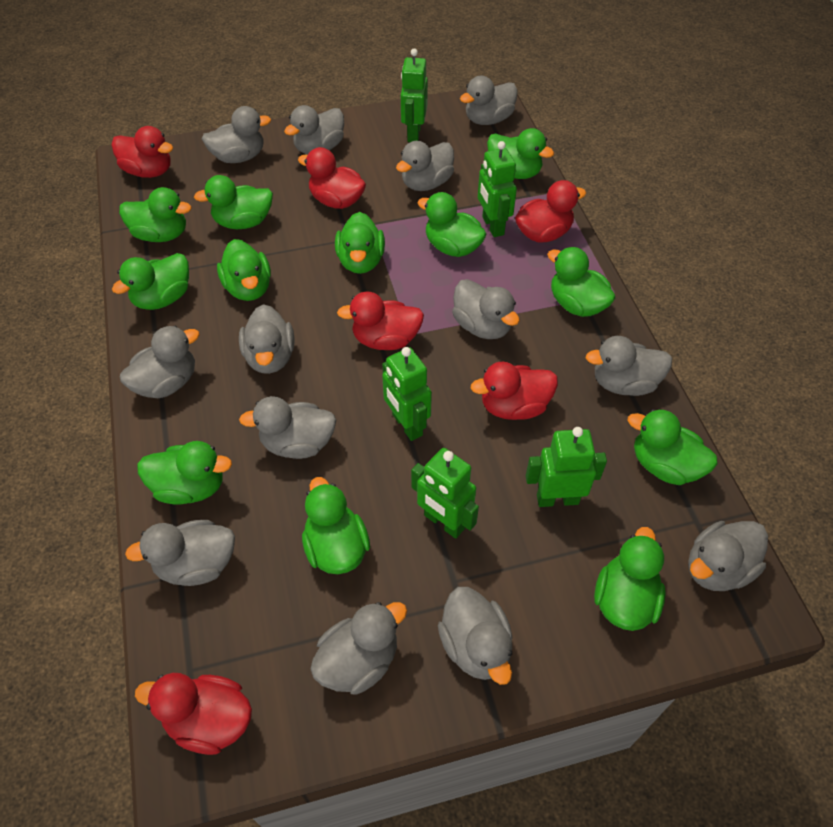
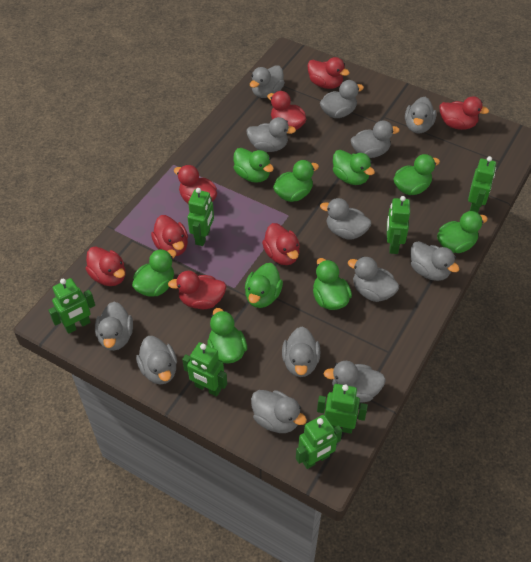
green duck: [112,253,189,310] [119,187,191,242] [137,441,232,505] [194,175,273,229] [217,239,271,301] [302,477,370,574] [335,212,385,274] [417,192,487,257] [487,128,554,179] [547,247,615,317] [594,527,666,631] [628,409,718,485] = 12 -> [132,249,177,297] [207,308,247,364] [233,148,274,183] [245,263,283,308] [273,160,319,202] [313,258,352,310] [333,150,375,185] [394,154,440,195] [437,211,488,253] = 9
green robot: [382,347,432,441] [401,49,428,142] [411,448,479,539] [478,141,517,237] [526,427,607,507] = 5 -> [48,278,95,334] [182,342,227,397] [188,188,214,246] [296,415,342,469] [317,384,368,434] [387,196,410,254] [468,156,496,213] = 7
red duck: [111,126,173,178] [135,673,252,755] [298,147,366,209] [337,291,424,350] [471,362,558,420] [515,180,586,243] = 6 -> [86,246,125,286] [151,215,188,256] [168,271,227,309] [174,165,217,204] [262,223,300,265] [267,91,306,130] [307,57,350,89] [440,96,489,130] = 8

